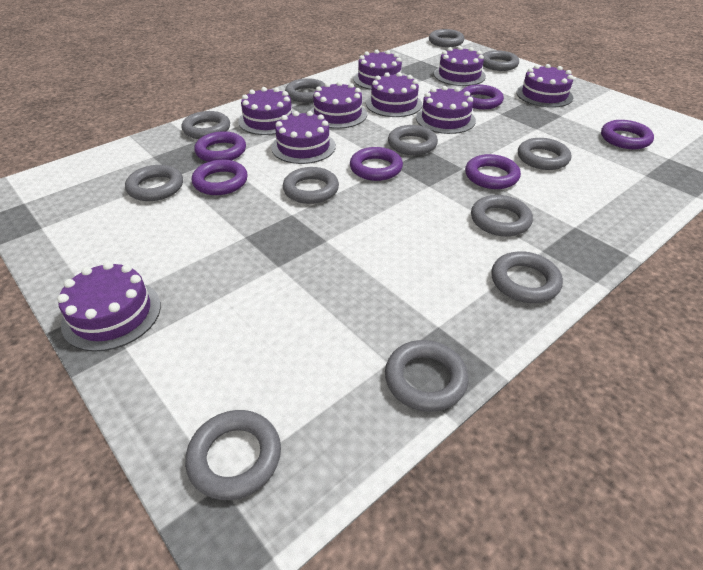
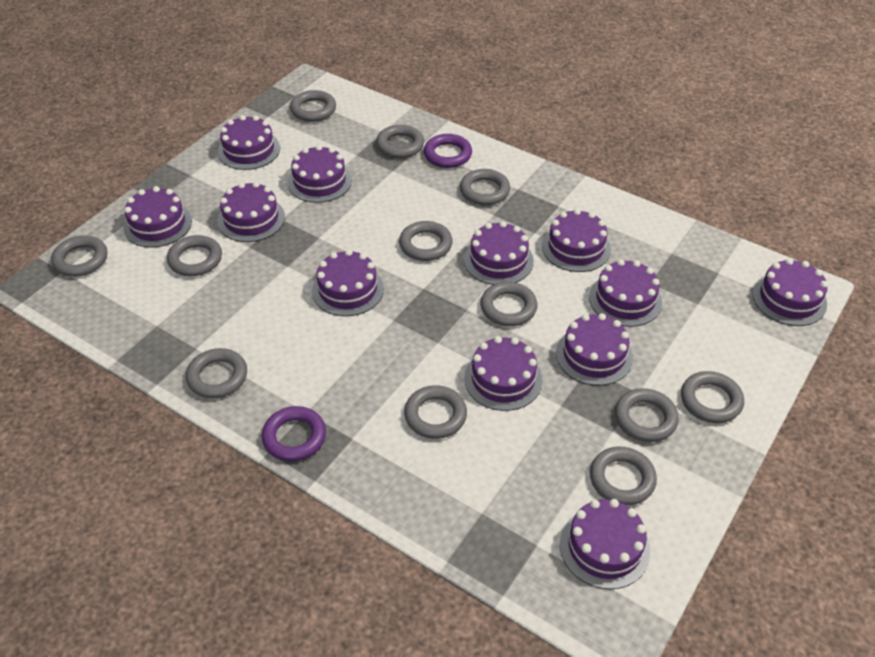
purple cake: [57,261,161,352] [238,87,293,135] [271,111,336,164] [310,81,367,129] [353,50,403,90] [366,72,422,117] [416,86,476,134] [434,46,486,86] [516,64,573,108] = 9 -> [123,186,192,248] [218,115,280,170] [218,182,285,242] [288,145,352,203] [312,249,384,316] [464,221,534,285] [464,336,543,411] [542,209,611,272] [556,313,633,386] [560,499,650,589] [589,259,662,327] [752,258,828,326] = 12
purple ring: [192,160,248,195] [194,131,246,162] [350,147,403,181] [461,84,504,109] [465,154,521,189] [601,120,654,149] = 6 -> [262,406,326,461] [424,134,472,168] = 2

